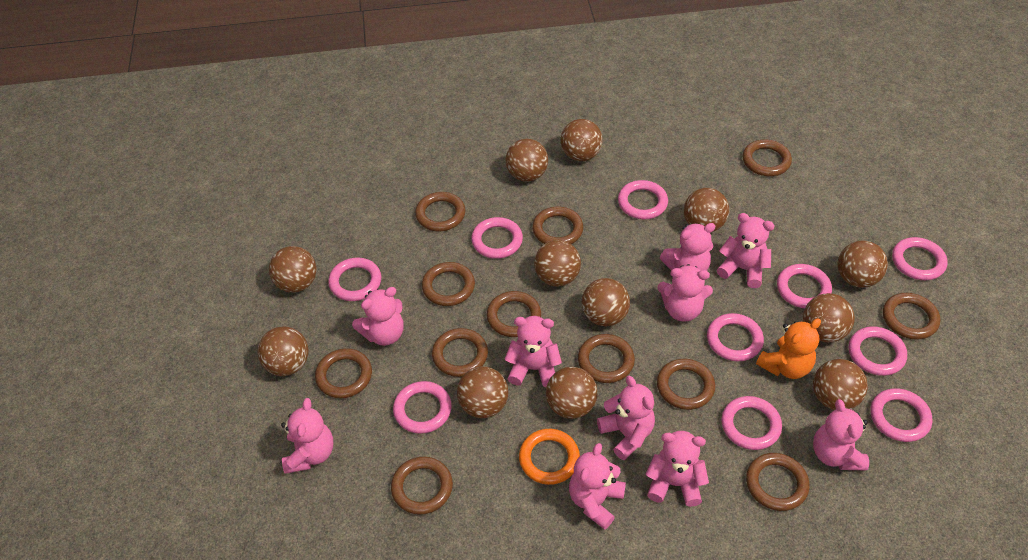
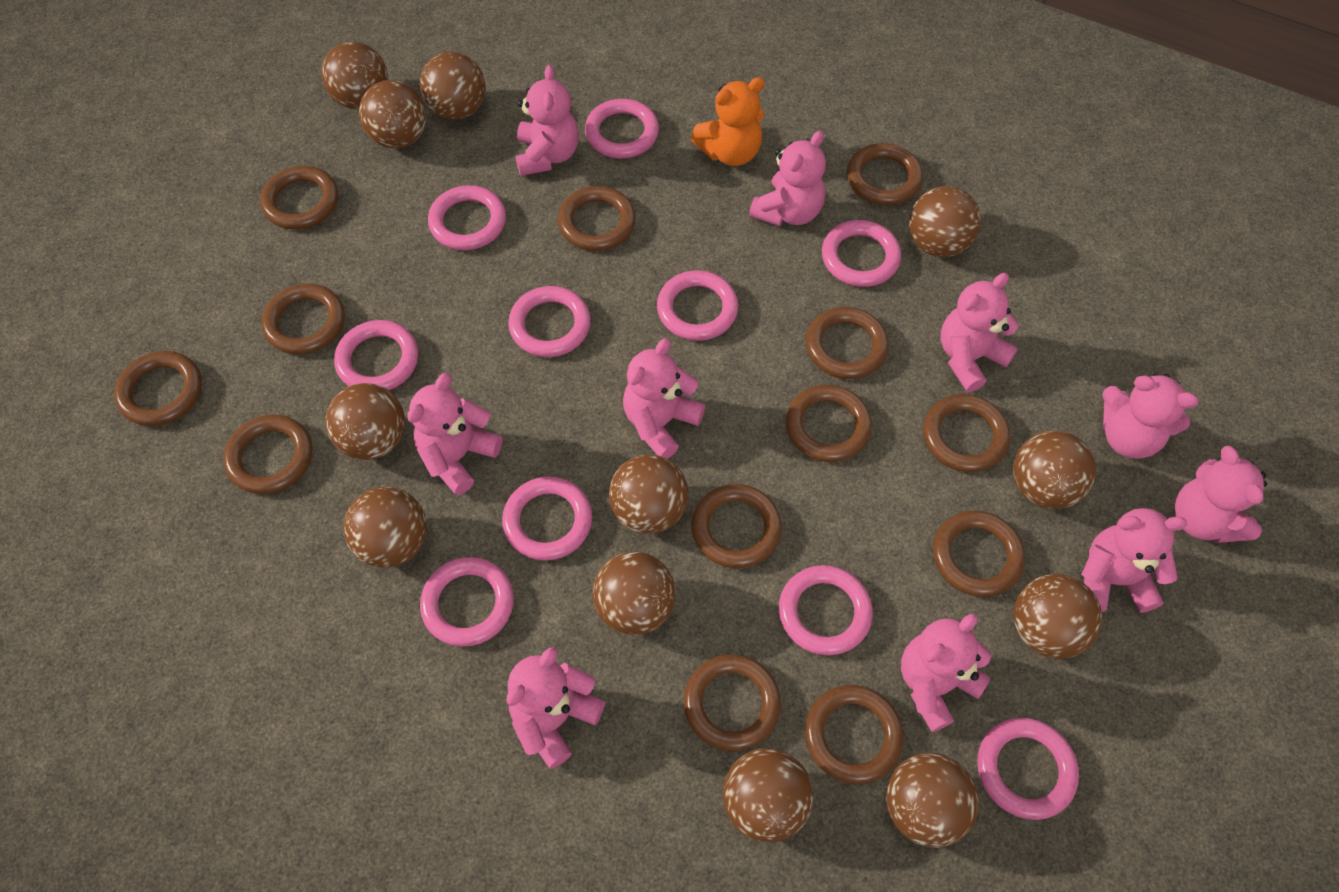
brown ring: [315,348,372,398] [391,457,453,515] [415,192,465,231] [422,262,475,306] [432,328,488,377] [487,291,541,337] [532,207,583,244] [578,334,635,383] [657,359,715,410] [743,139,792,176] [746,453,810,511] [883,293,940,340] = 12 -> [114,351,202,426] [223,415,312,494] [260,166,338,230] [261,284,345,355] [558,186,636,251] [684,654,781,751] [692,484,782,568] [786,385,872,462] [805,685,904,784] [806,307,889,379] [847,143,923,205] [923,394,1010,472] [933,511,1025,597] = 13
orange ring: [519,429,580,485] = 1 -> none = 0

